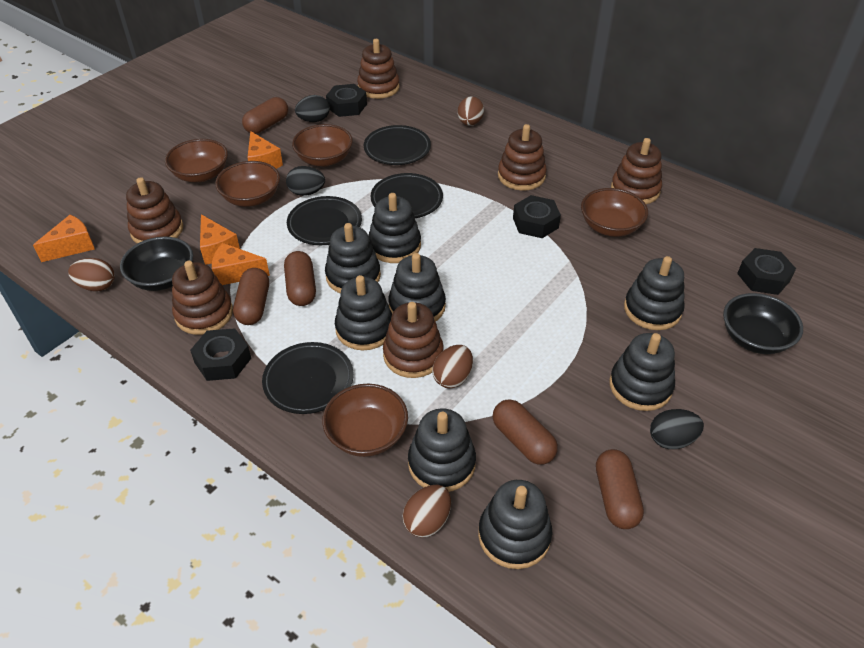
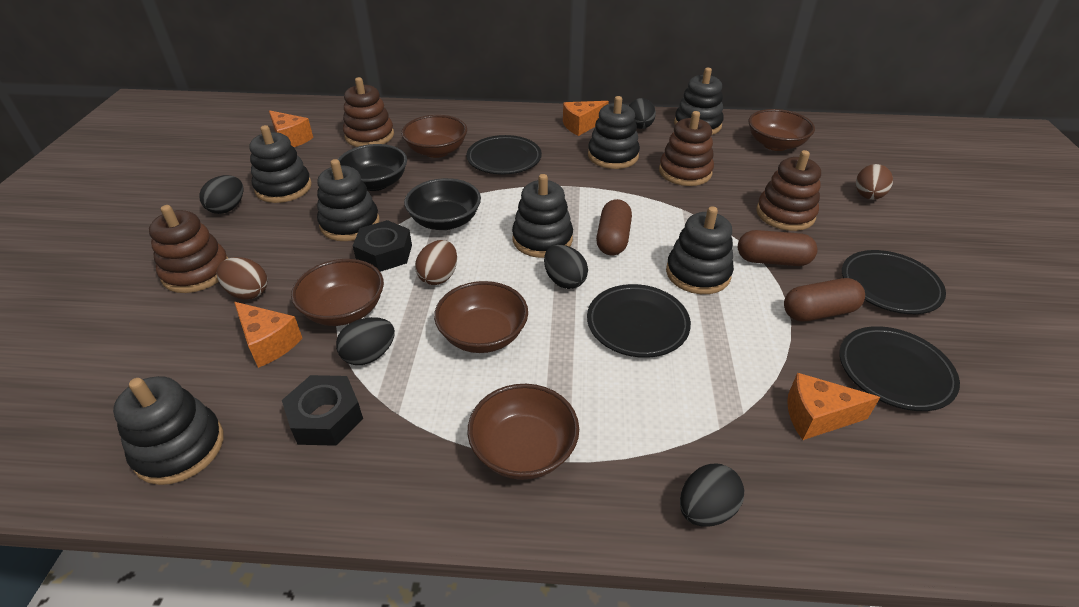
black egg: [286,166,325,196] [295,95,330,122] [650,409,704,449] = 3 -> [199,175,243,214] [336,317,395,365] [544,245,588,289] [629,98,656,129] [680,464,744,527] = 5
black nut: [190,328,251,381] [326,84,367,117] [513,195,561,238] [737,248,796,295] = 4 -> [282,375,363,446] [353,220,412,272] = 2
black stacking toy: [325,223,381,293] [335,275,392,350] [368,193,421,263] [388,253,446,322] [408,408,476,492] [478,480,552,569] [610,333,675,411] [624,256,685,330] = 8 -> [113,376,223,485] [249,125,312,203] [317,159,380,241] [512,174,573,258] [588,96,640,169] [666,206,734,294] [674,68,724,135] = 7
brown capsule: [233,268,269,325] [242,97,288,134] [284,251,316,306] [493,399,558,465] [596,449,644,529] = 5 -> [596,199,632,255] [738,230,817,266] [784,278,865,322] = 3
brown egg: [68,258,115,291] [402,485,451,538] [432,345,473,388] [458,97,484,126] = 4 -> [217,257,267,300] [415,240,457,285] [856,164,893,200] = 3
brown stacking toy: [126,177,183,243] [172,261,233,335] [357,39,400,99] [383,302,444,378] [498,124,547,191] [611,138,662,204] = 6 -> [149,205,228,293] [343,77,394,147] [659,111,714,186] [756,150,821,231] = 4

